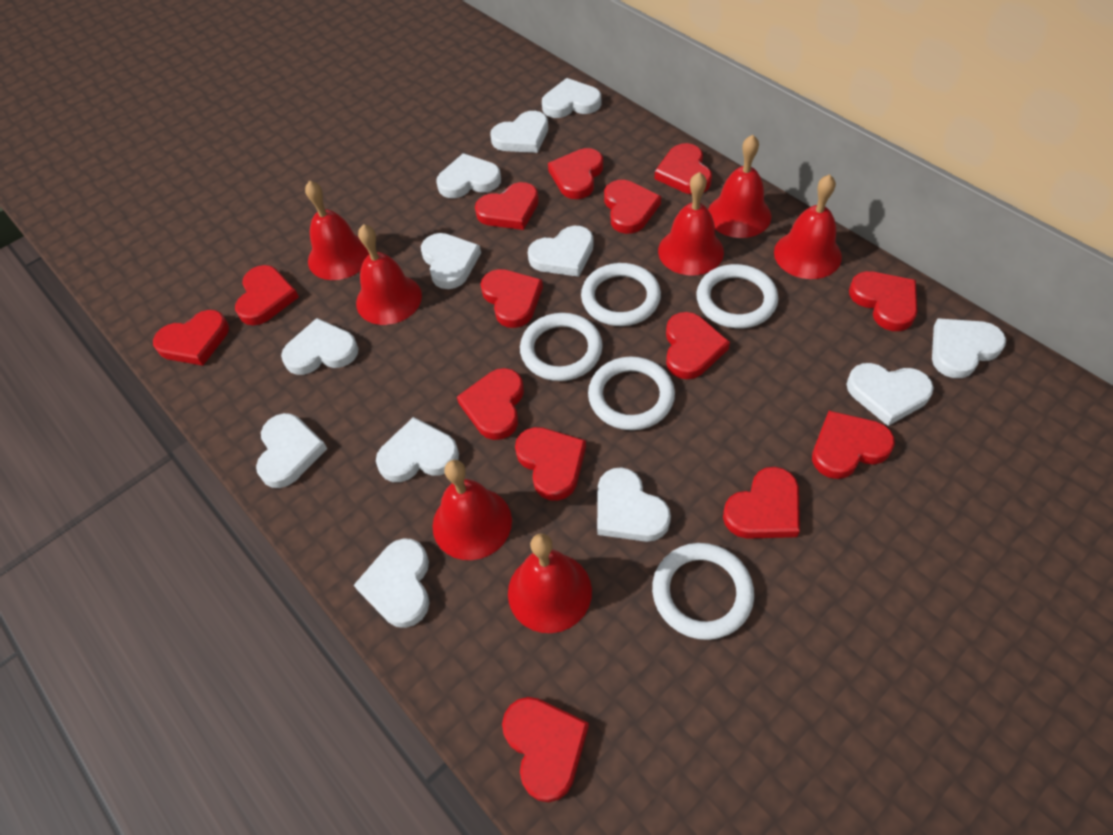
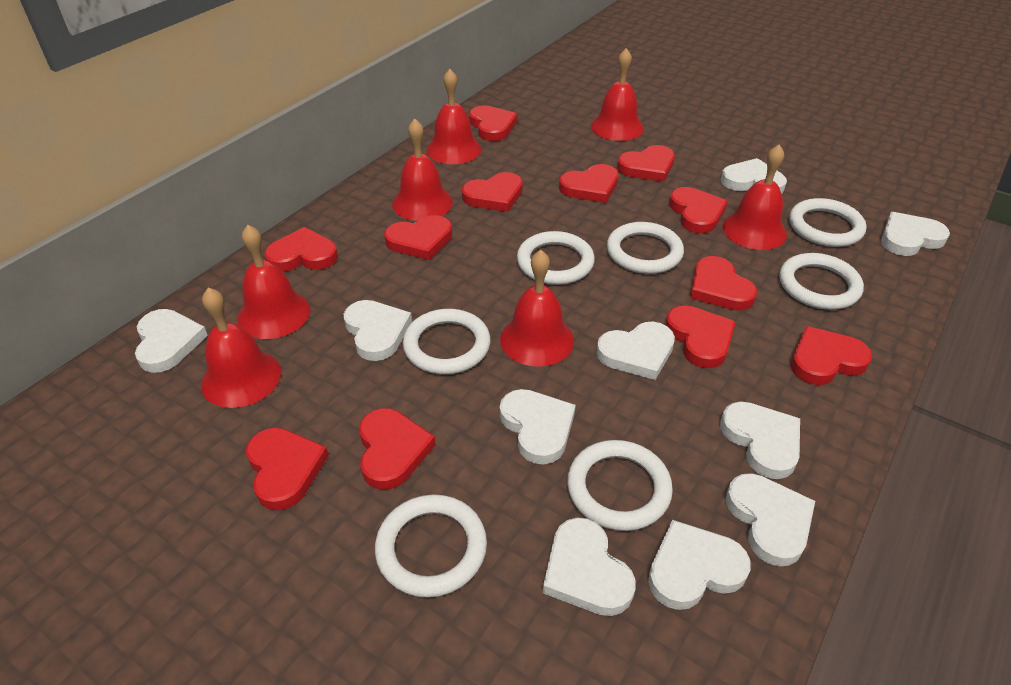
red heart: [153,310,229,366] [235,265,299,325] [457,368,524,440] [475,182,539,230] [480,269,543,328] [502,697,589,802] [515,427,586,501] [548,148,603,199] [604,180,661,234] [655,143,712,195] [666,312,730,379] [723,467,800,539] [812,411,895,479] [849,271,917,331] = 14 -> [246,428,329,510] [265,227,338,272] [359,408,436,490] [384,215,452,260] [462,172,523,212] [469,105,518,141] [559,164,619,203] [617,145,675,182] [666,305,736,368] [669,187,728,233] [690,256,757,311] [791,326,872,385] = 12
white heart: [256,413,327,488] [281,318,359,375] [354,538,430,628] [376,417,459,482] [421,233,481,289] [436,153,501,198] [490,111,548,153] [528,226,594,277] [542,78,601,118] [597,467,671,542] [847,363,934,426] [932,318,1006,378] = 12 -> [135,309,208,373] [344,300,412,361] [500,389,576,464] [543,518,636,616] [596,322,675,380] [648,520,751,610] [720,402,800,479] [721,158,787,194] [726,473,815,566] [881,212,950,256] = 10
white ring: [520,313,603,381] [581,263,661,326] [588,356,675,430] [652,543,754,640] [696,264,778,328] = 5 -> [375,494,487,598] [403,309,490,374] [517,231,595,285] [567,440,673,531] [607,222,684,274] [779,253,864,310] [789,198,867,247] = 7

